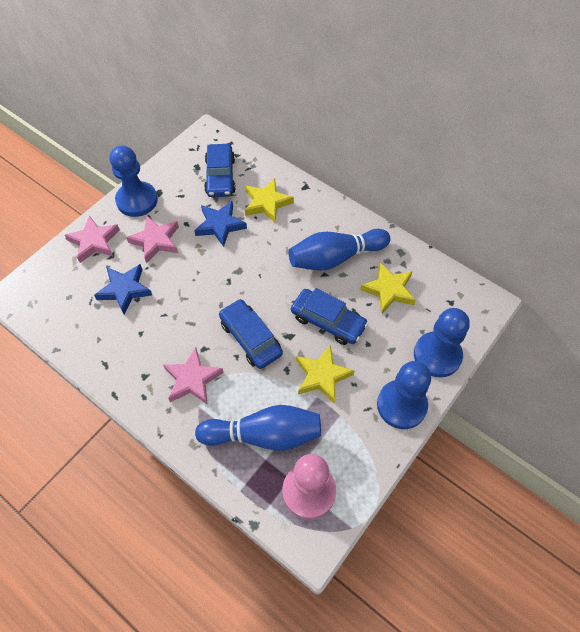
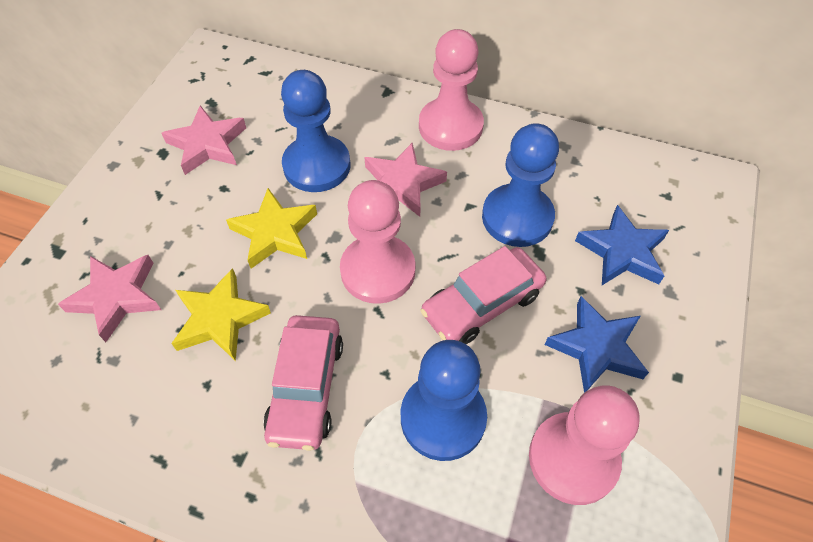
blue bowling pin: [195,405,321,451] [289,229,390,270] = 2 -> none = 0
blue car: [204,144,236,197] [219,299,283,369] [291,288,368,345] = 3 -> none = 0
pink car: none = 0 -> [263,315,343,451] [420,246,547,344] = 2
pink pawn: [282,454,336,519] = 1 -> [340,180,416,304] [419,29,484,151] [529,385,640,505] = 3
yellow star: [245,179,294,223] [296,345,354,404] [360,263,416,313] = 3 -> [171,268,271,361] [226,188,317,269] = 2

